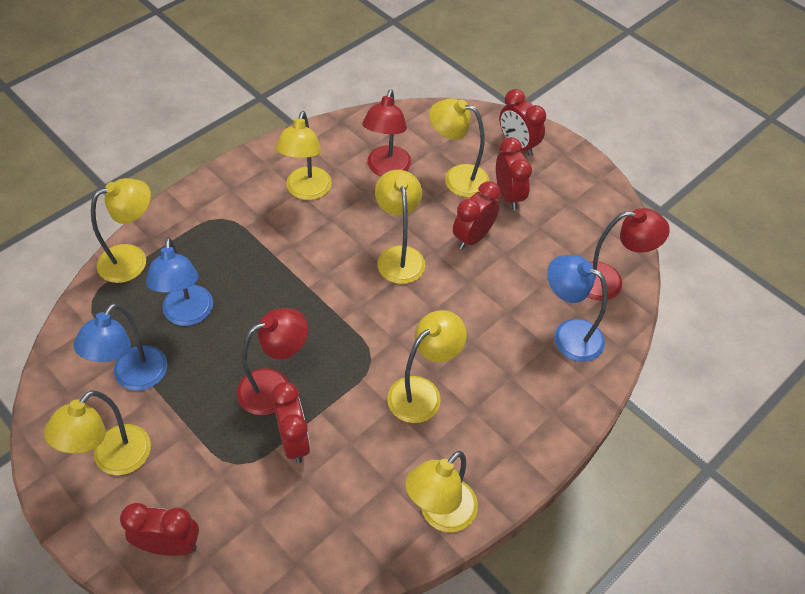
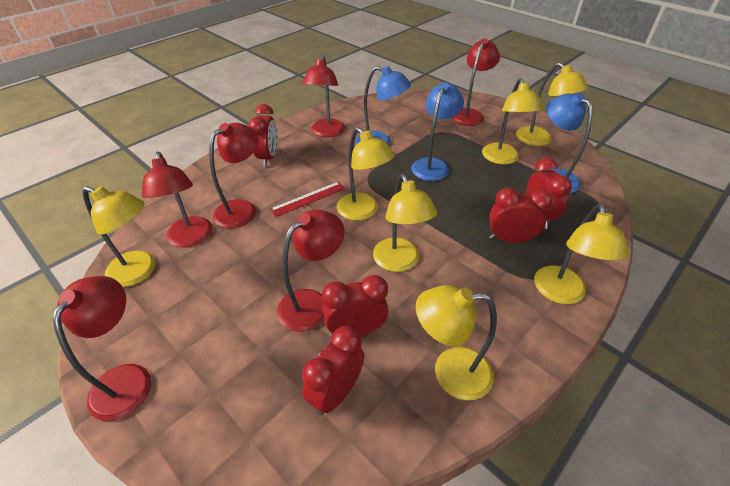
red lamp: [237,308,308,415] [362,89,411,176] [588,208,670,301] = 3 -> [53,276,151,421] [142,151,212,247] [209,123,259,228] [277,210,344,332] [302,55,345,137] [452,38,500,126] = 6
red ruler: none = 0 -> [270,182,345,217] = 1

